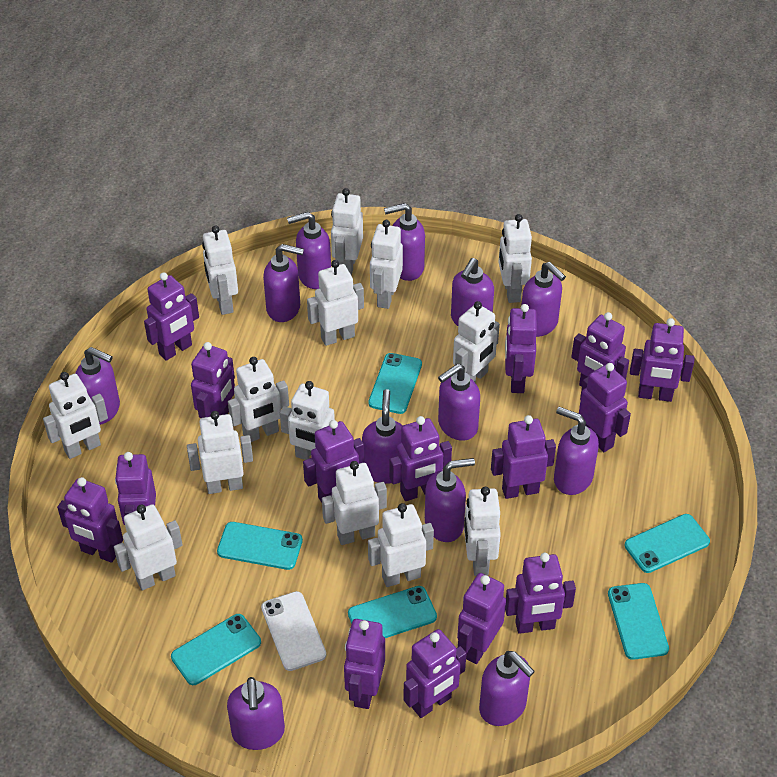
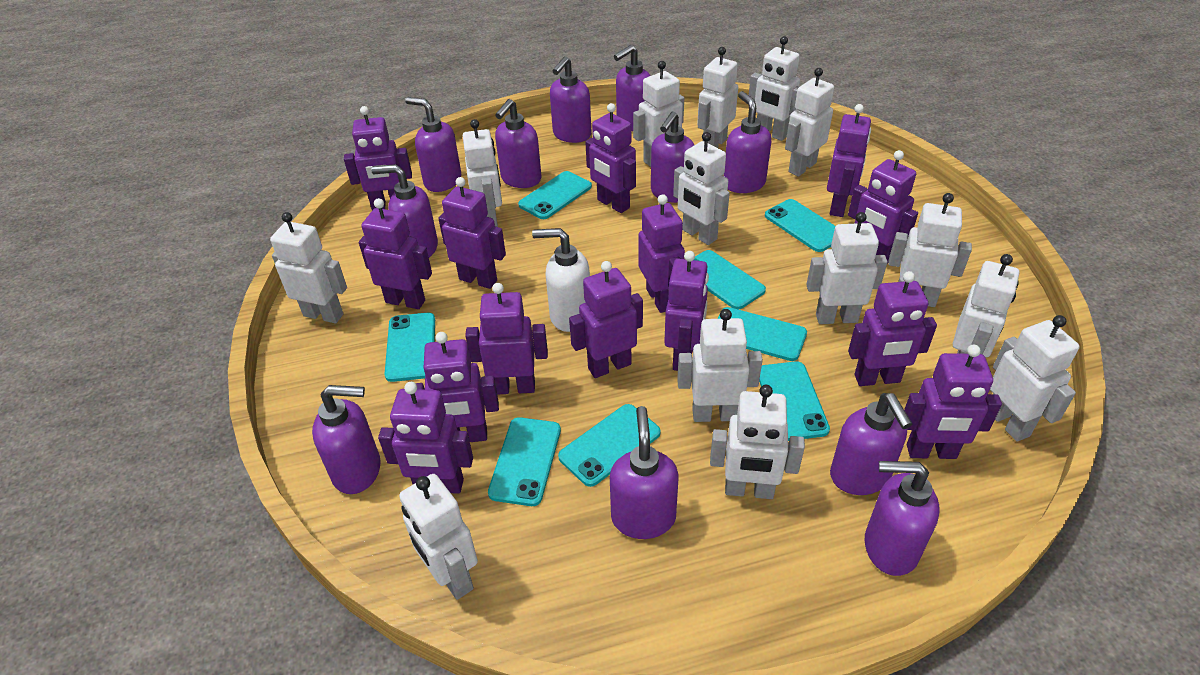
purple robot: [57,477,123,563] [115,452,156,525] [144,272,199,361] [191,342,235,418] [303,420,364,503] [344,619,385,709] [390,416,452,501] [403,629,466,718] [457,573,506,664] [491,415,556,499] [505,304,537,393] [505,553,576,634] [571,312,629,387] [579,363,631,452] [630,318,695,402] = 15 -> [344,106,412,210] [359,198,432,309] [378,382,473,494] [416,332,499,442] [438,177,506,289] [465,283,548,395] [569,261,643,378] [585,103,636,213] [638,194,685,313] [664,251,709,371] [827,104,871,217] [848,150,918,264] [848,271,937,386] [904,345,1002,459] = 14
purple soap dispenser: [75,347,120,425] [227,677,285,750] [263,244,304,322] [287,212,331,289] [362,389,403,484] [384,203,425,281] [425,458,475,542] [438,364,480,441] [451,258,494,326] [479,651,535,726] [522,262,566,337] [554,407,599,495] = 12 -> [312,385,381,494] [371,164,438,257] [405,97,461,192] [495,99,542,188] [550,56,592,143] [610,406,679,539] [614,45,650,131] [651,111,694,203] [724,91,771,193] [830,393,912,495] [865,461,940,576] = 11
turquoise phone: [171,614,261,685] [217,522,303,570] [348,586,437,638] [368,353,422,414] [608,583,669,660] [625,514,710,573] = 6 -> [385,313,435,382] [488,417,561,506] [518,171,592,219] [558,404,661,487] [694,250,766,309] [718,307,807,361] [759,361,830,441] [765,199,835,252] = 8
white phone: [261,591,326,671] = 1 -> none = 0
white soap dispenser: none = 0 -> [532,228,590,332] = 1

